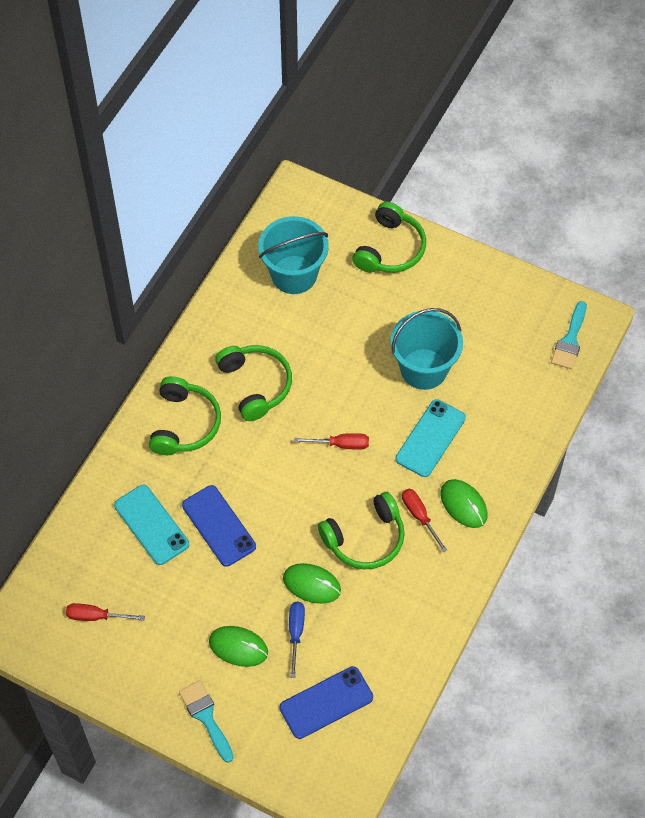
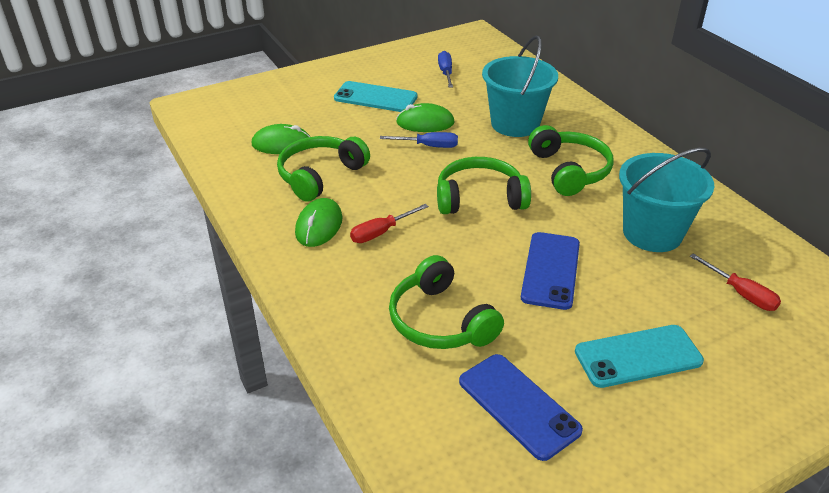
blue screwdriver: [289,602,305,678] = 1 -> [380,132,458,148] [438,51,453,88] = 2
red screwdriver: [66,603,145,621] [294,433,369,450] [402,489,448,553] = 3 -> [350,204,429,243] [690,253,781,311] = 2
turquoise brush: [179,680,234,763] [551,301,587,369] = 2 -> none = 0

